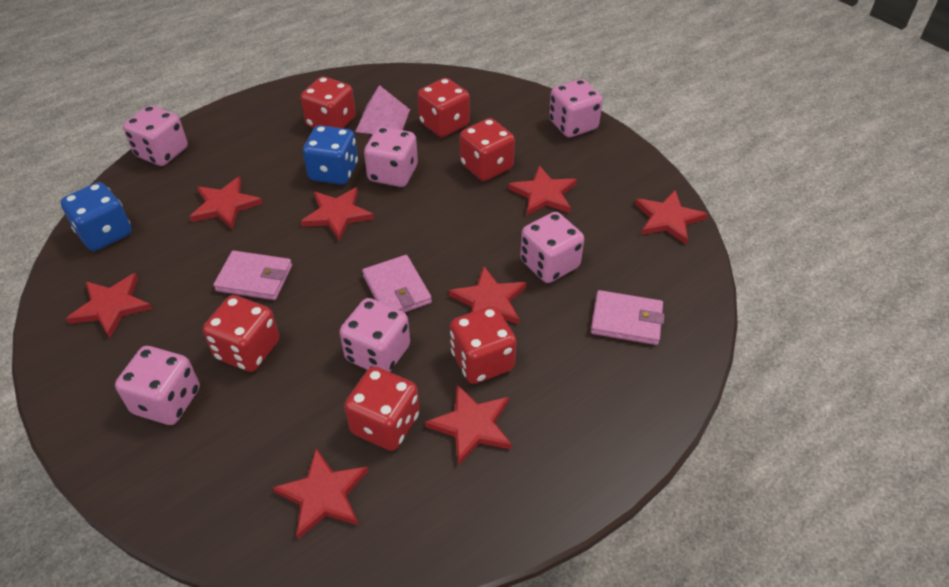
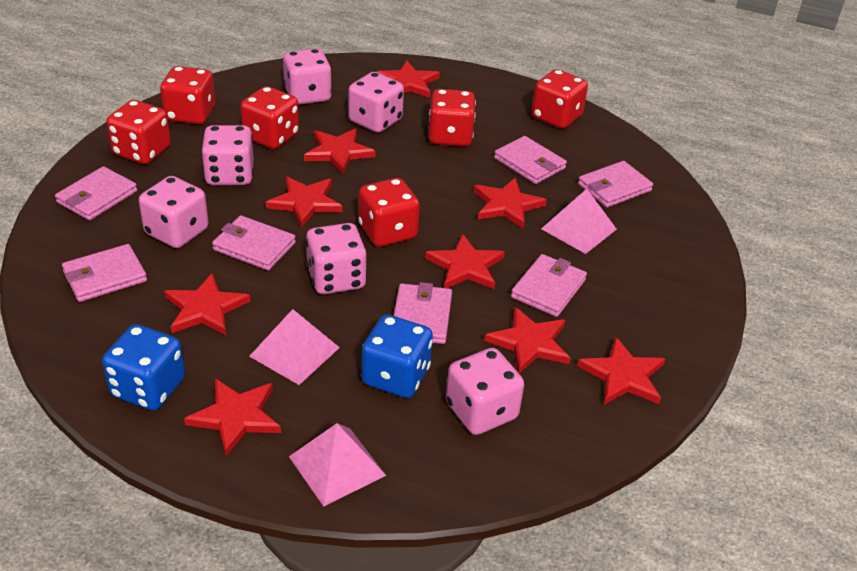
pink pyramid: [355,85,410,134] = 1 -> [249,309,340,385] [289,423,386,507] [541,189,617,254] = 3
pink wallet: [213,250,292,300] [362,255,432,313] [591,290,665,345] = 3 -> [55,166,137,220] [62,244,147,302] [212,215,296,271] [393,282,452,344] [494,136,567,184] [511,254,587,317] [578,161,653,208] = 7
red star: [66,273,152,339] [190,176,263,229] [272,448,368,539] [301,187,374,241] [425,384,512,466] [449,266,526,324] [508,166,577,216] [635,190,707,245] = 8 -> [164,273,251,335] [184,379,281,456] [266,176,342,227] [304,128,376,174] [377,61,440,98] [425,234,505,289] [474,177,547,229] [484,307,570,373] [577,337,665,405] = 9

